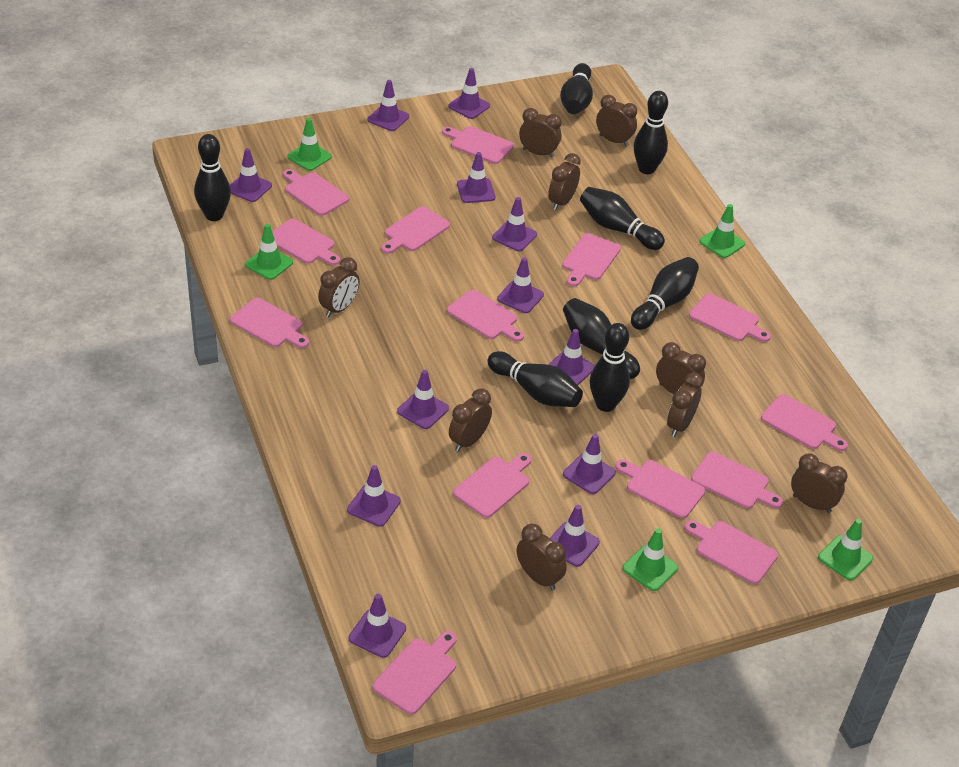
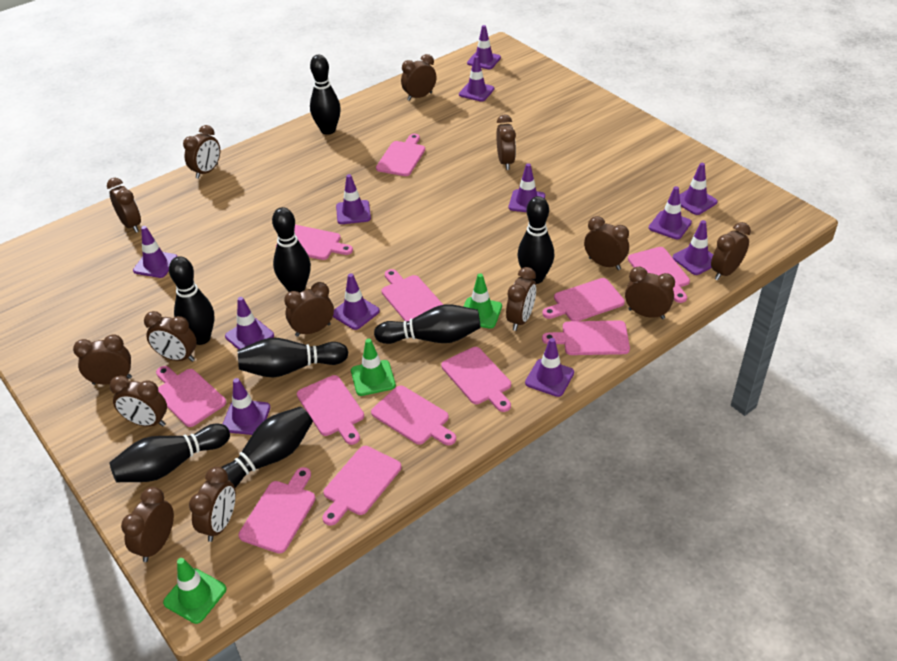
brown clock: [318,257,360,317] [449,388,492,452] [517,524,567,591] [519,108,562,157] [548,153,581,210] [596,95,637,146] [656,342,706,394] [667,372,703,437] [791,453,848,513] = 9 -> [73,334,132,385] [107,178,141,233] [110,375,167,427] [121,487,174,562] [144,311,197,362] [183,125,220,179] [189,467,236,542] [284,282,334,337] [401,54,437,101] [496,115,516,170] [506,267,536,331] [584,216,629,270] [625,267,675,319] [711,222,751,280] = 14
green traffic cone: [245,224,293,280] [288,118,332,171] [623,528,678,591] [699,204,745,258] [818,519,873,581] = 5 -> [163,558,227,624] [351,338,396,396] [463,274,502,329] = 3
pink cutting board: [230,298,309,348] [272,219,340,265] [283,169,349,216] [373,631,457,714] [381,206,450,254] [442,126,514,164] [447,290,524,342] [453,453,532,518] [562,233,621,287] [615,459,705,518] [684,520,778,584] [689,293,771,342] [691,452,783,509] [761,394,848,451] = 14 -> [156,366,226,427] [239,467,316,554] [276,225,353,260] [297,375,364,445] [323,446,402,526] [371,386,456,445] [376,134,425,176] [382,269,443,321] [441,347,511,412] [542,278,625,321] [542,321,630,355] [628,247,690,303] = 12

